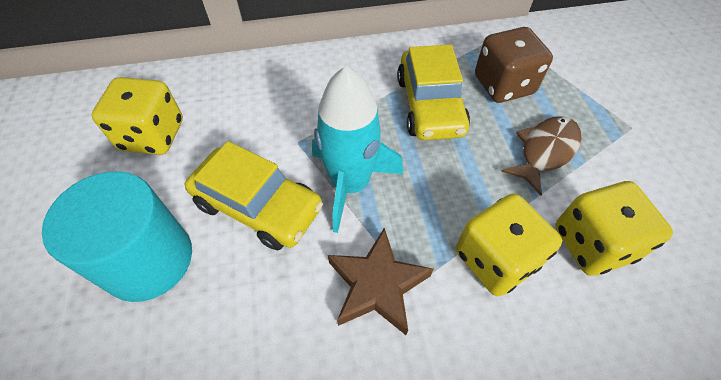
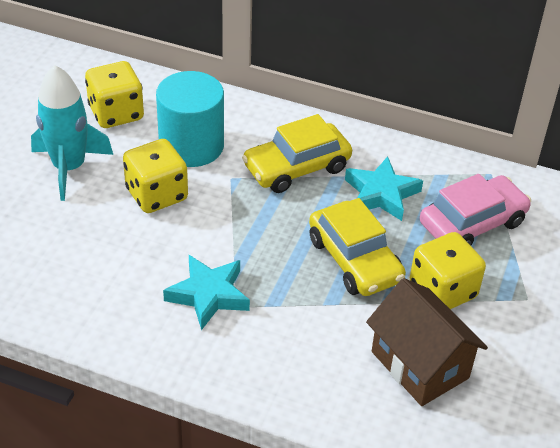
brown dice: [475,27,553,103] = 1 -> none = 0
brown fish: [501,116,582,196] = 1 -> none = 0
brown house: none = 0 -> [366,278,488,406] = 1
brown star: [328,228,433,335] = 1 -> none = 0
pink car: none = 0 -> [420,174,531,246] = 1
turquoise star: none = 0 -> [163,255,250,330] [345,156,423,221] = 2

